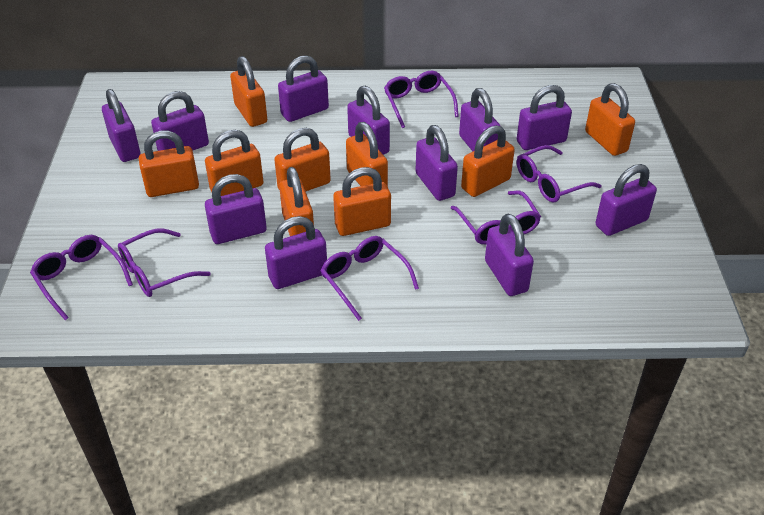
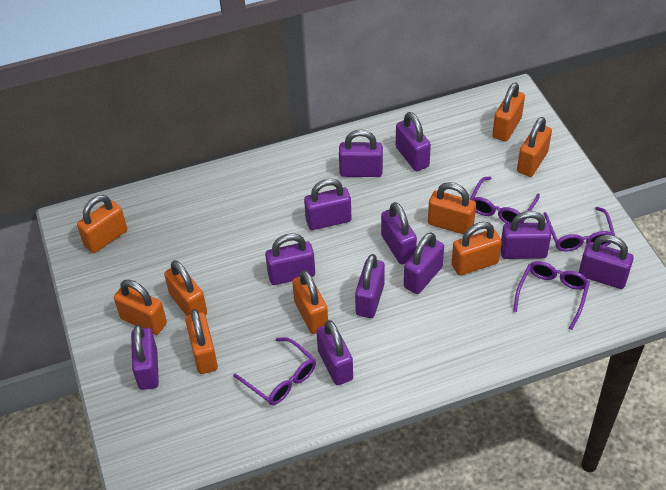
purple glasses: [30,235,133,320] [118,228,211,297] [321,236,419,321] [384,71,459,128] [451,190,541,244] [517,145,602,203] = 6 -> [233,337,316,405] [470,177,540,223] [513,261,590,330] [544,207,615,251] = 4

